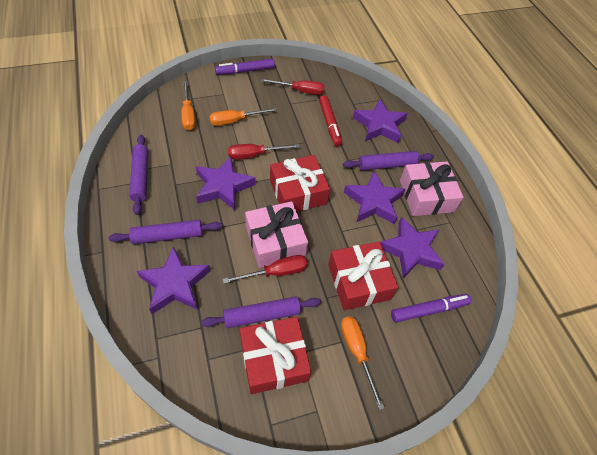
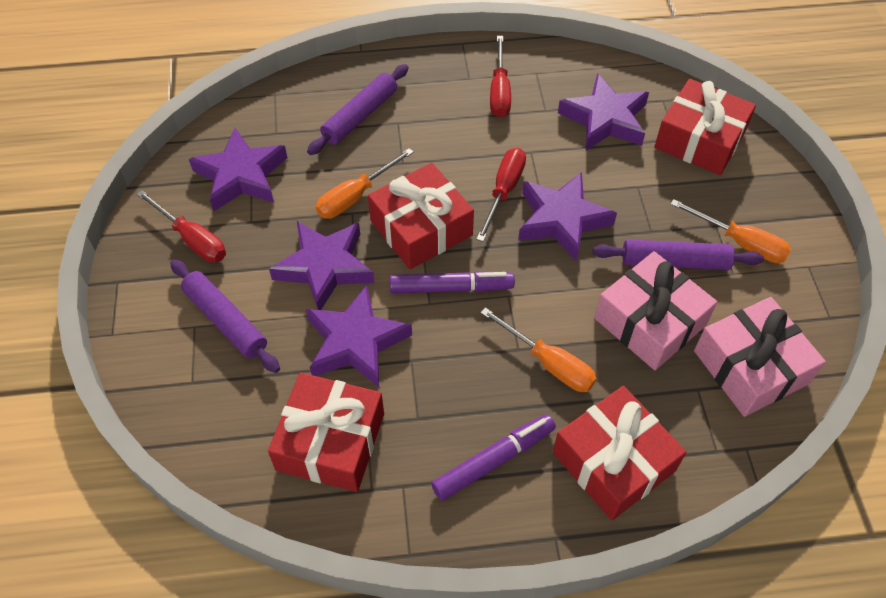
purple rolling pin: [109,220,222,244] [129,135,148,215] [201,297,321,328] [343,151,434,170] = 4 -> [170,259,280,373] [307,64,408,155] [593,239,764,270] = 3
red gift: [240,317,311,394] [270,155,330,212] [328,242,398,310] = 3 -> [268,373,384,492] [368,163,474,269] [553,386,686,521] [654,79,756,175] = 4
red marker: [319,95,342,146] = 1 -> none = 0

